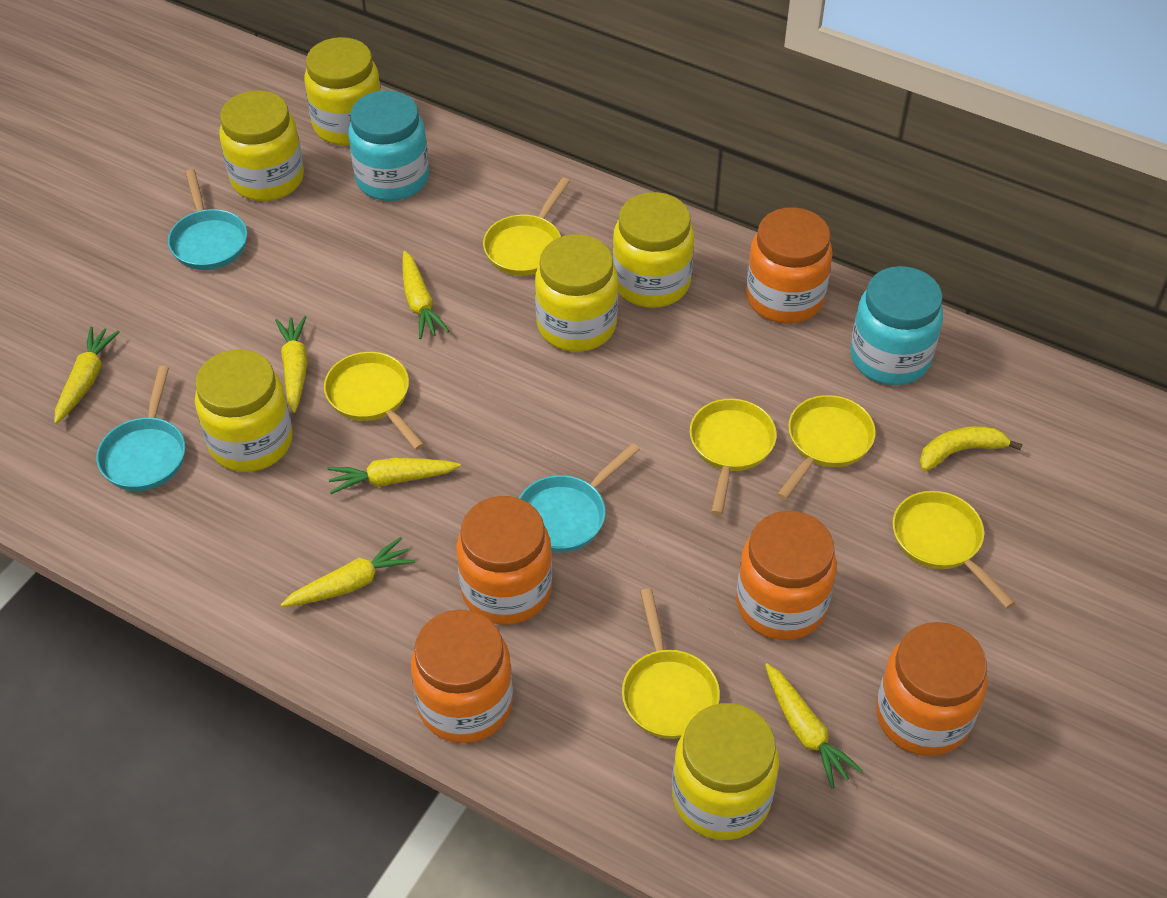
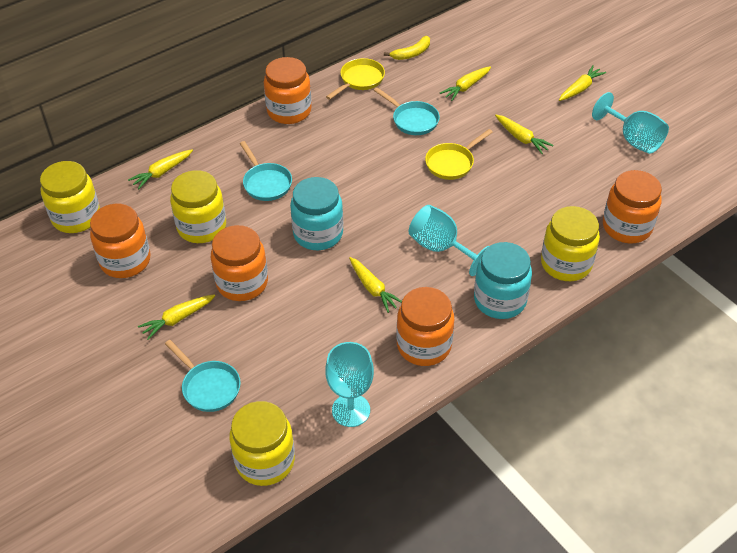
turquoise goblet: none = 0 -> [325,342,374,427] [409,205,489,276] [592,92,669,154] = 3
yellow jar: [195,349,293,472] [219,90,304,201] [304,37,381,146] [535,234,618,352] [612,192,694,308] [672,703,779,840] = 6 -> [40,161,100,233] [170,170,226,243] [229,401,295,486] [541,206,600,281] = 4
yellow pan: [324,352,425,450] [483,177,570,276] [622,589,720,739] [690,399,777,515] [777,395,876,500] [892,491,1015,609] = 6 -> [326,58,385,100] [425,129,493,180] = 2

